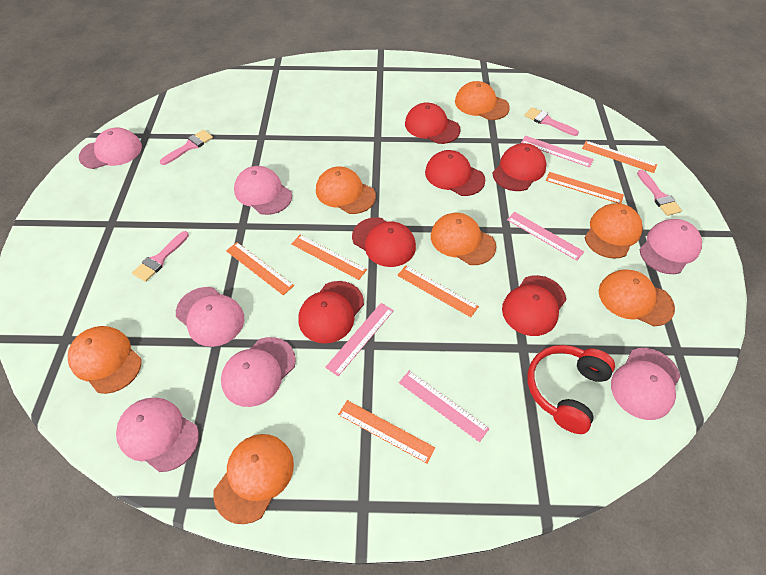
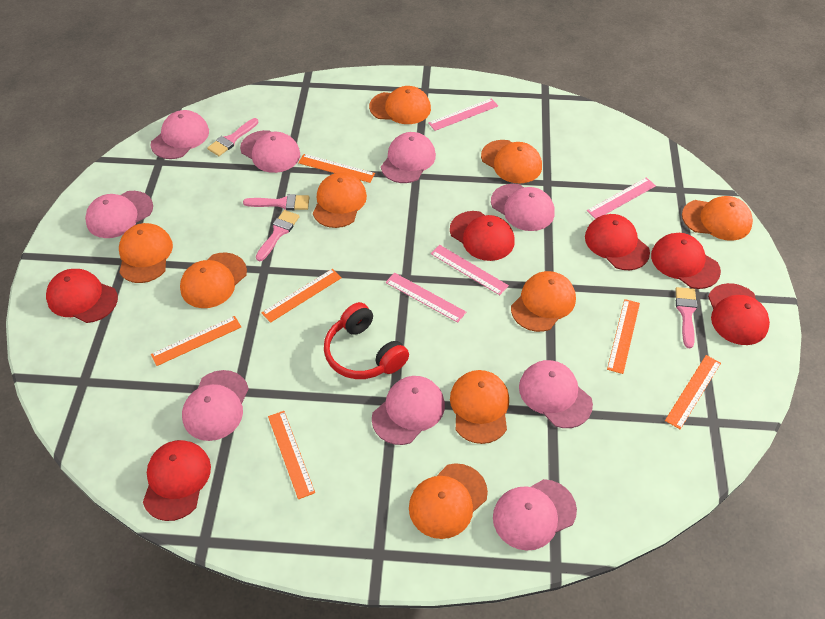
orange cap: [68,326,142,394] [213,434,294,524] [316,166,376,214] [431,213,496,265] [455,81,510,120] [584,203,643,259] [599,269,675,326] = 7 -> [119,223,173,283] [180,252,247,308] [313,172,367,228] [369,86,431,124] [409,463,488,539] [450,370,509,444] [481,140,542,183] [511,271,576,332] [682,196,753,241] = 9
pink cap: [79,128,142,169] [116,398,199,472] [176,287,244,347] [221,337,296,407] [234,166,292,215] [611,348,680,420] [639,219,702,274] = 7 -> [85,191,153,238] [151,110,209,159] [182,370,249,441] [240,130,300,173] [372,376,445,445] [381,132,436,183] [491,184,555,231] [493,479,577,551] [519,360,593,428] = 9

